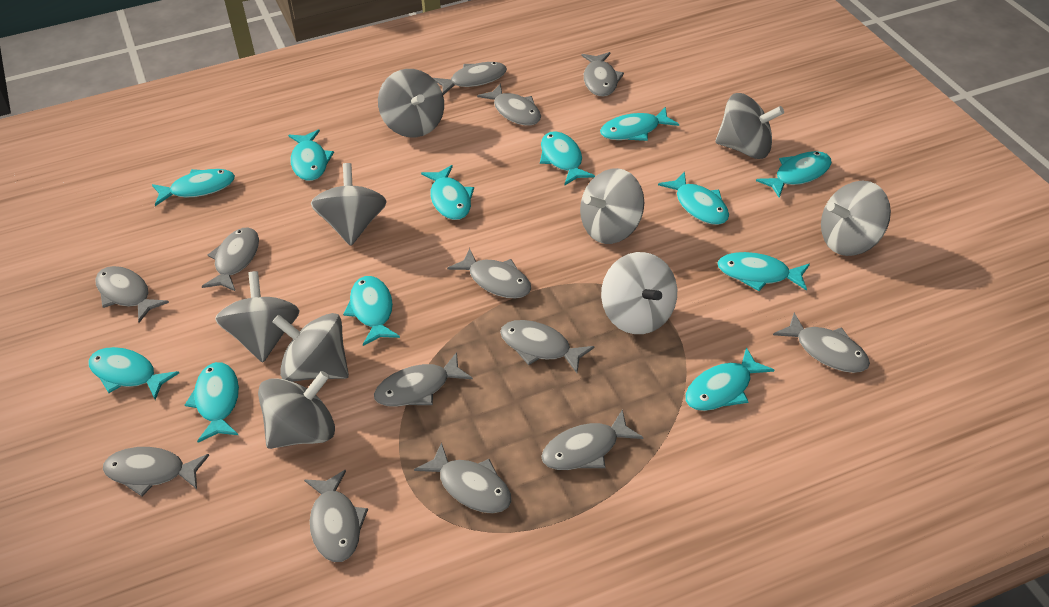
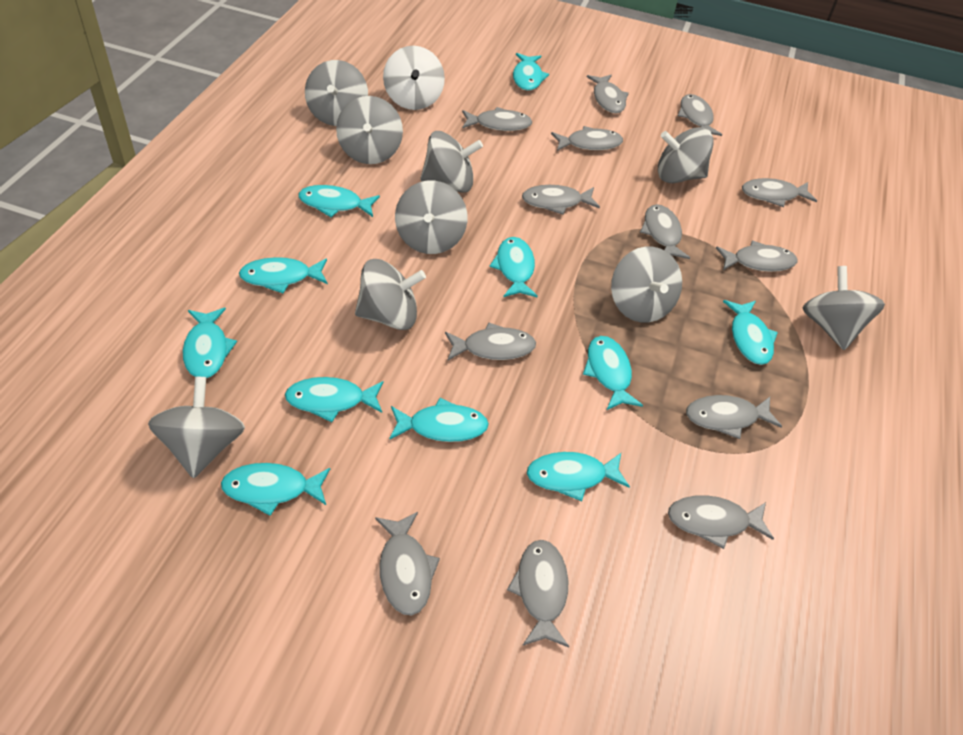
grey spinning top: [215,271,300,362] [258,371,335,449] [272,313,349,382] [311,163,387,246] [378,69,444,137] [580,168,644,244] [715,93,784,159] [821,181,891,256] = 8 -> [148,376,245,478] [305,60,368,126] [336,96,403,164] [355,259,426,330] [395,180,467,254] [420,131,483,193] [611,247,682,323] [658,127,714,183] [803,266,885,350] = 9
turquoise fish: [88,347,179,400] [152,169,235,206] [185,362,239,443] [288,130,334,181] [343,276,400,346] [421,165,474,220] [540,131,595,185] [600,107,679,141] [658,171,729,225] [685,347,774,411] [717,252,810,291] [756,151,832,198] = 12 -> [183,308,237,378] [221,463,330,516] [239,257,328,293] [285,377,384,422] [298,185,380,217] [389,398,489,442] [489,237,538,297] [513,53,549,91] [527,452,630,501] [583,336,643,410] [723,300,778,365] = 11

